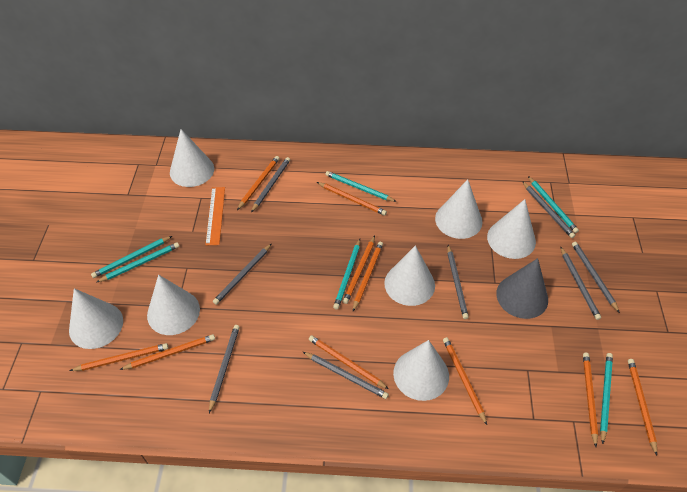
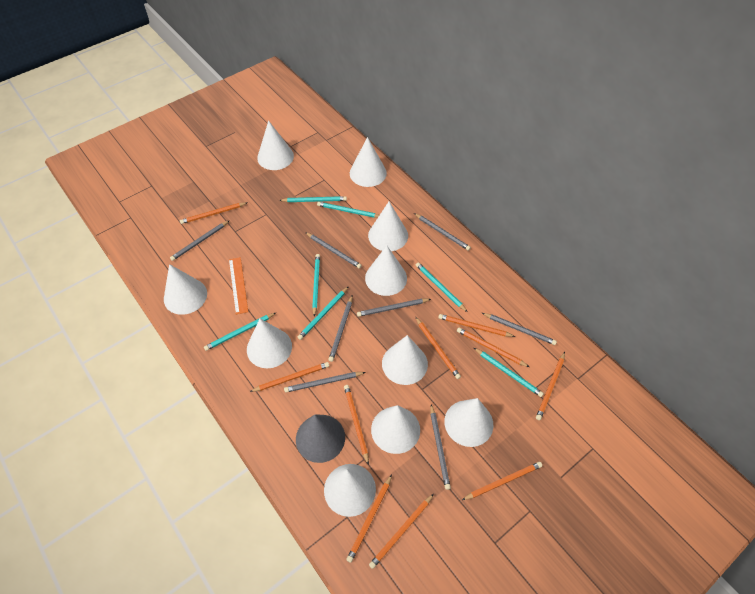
turquoise pencil: [91,236,172,278] [97,242,179,282] [325,171,397,202] [333,239,360,310] [528,176,579,233] [600,353,613,444] = 6 -> [204,313,276,351] [279,196,347,202] [298,286,349,340] [312,254,320,316] [317,202,379,218] [416,262,467,312] [474,348,544,397] = 7
white cone: [69,288,123,349] [147,275,200,335] [170,129,214,187] [384,245,435,306] [393,340,449,401] [435,179,482,239] [487,199,536,259] = 7 -> [164,264,207,315] [247,319,292,368] [257,121,294,170] [324,464,376,517] [350,137,387,187] [365,245,407,296] [368,202,408,251] [371,405,420,454] [382,335,428,385] [444,398,493,447] = 10

